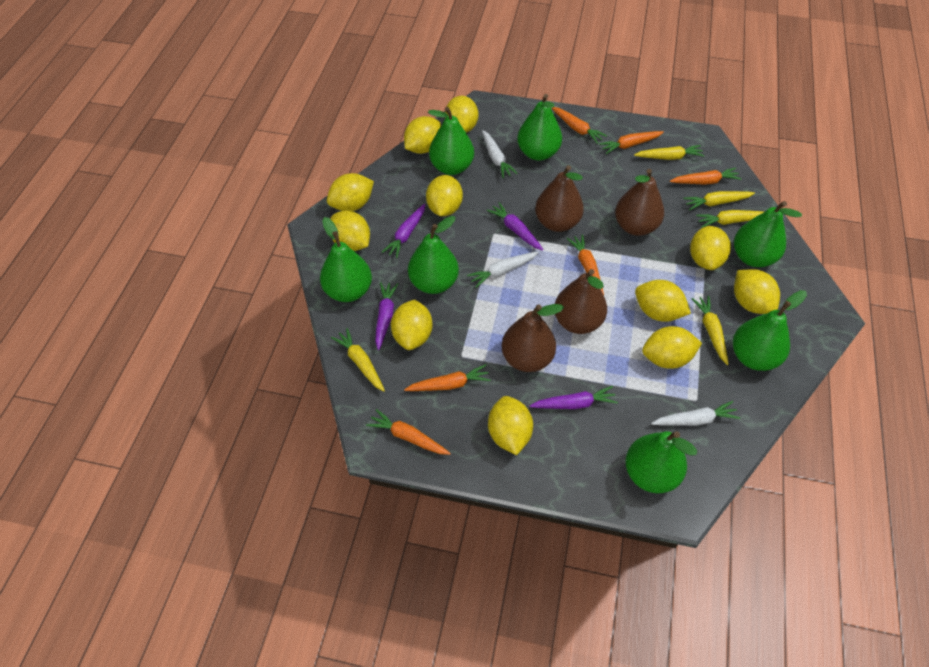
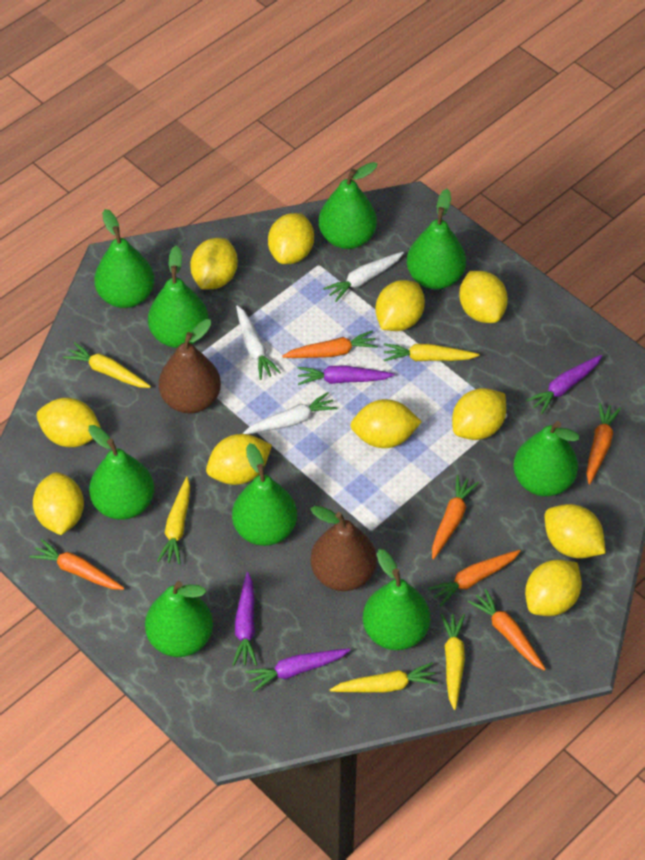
brown pear: [502,304,564,372] [535,165,584,232] [555,269,607,334] [615,169,664,236] = 4 -> [158,319,221,414] [310,506,377,591] = 2
green pear: [320,217,372,302] [408,216,459,294] [428,107,474,175] [517,94,562,161] [625,431,697,493] [733,290,807,371] [734,201,802,267] = 7 -> [88,425,154,520] [94,209,154,308] [145,581,213,657] [148,246,209,348] [232,443,297,546] [319,162,377,249] [363,549,430,650] [407,189,466,289] [513,421,580,496] = 9

